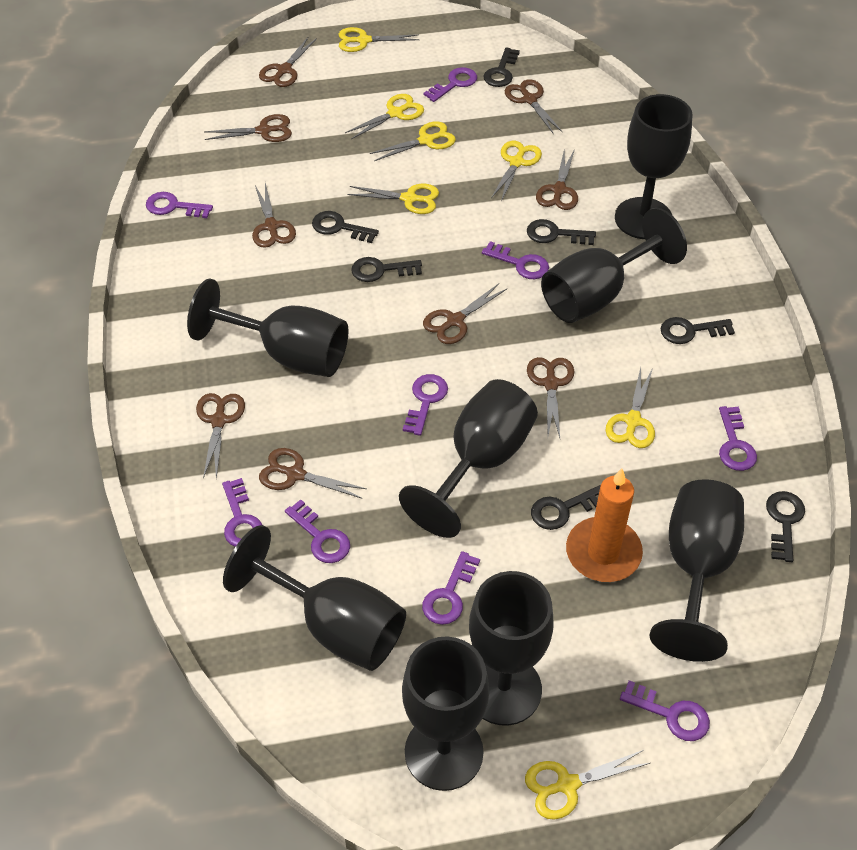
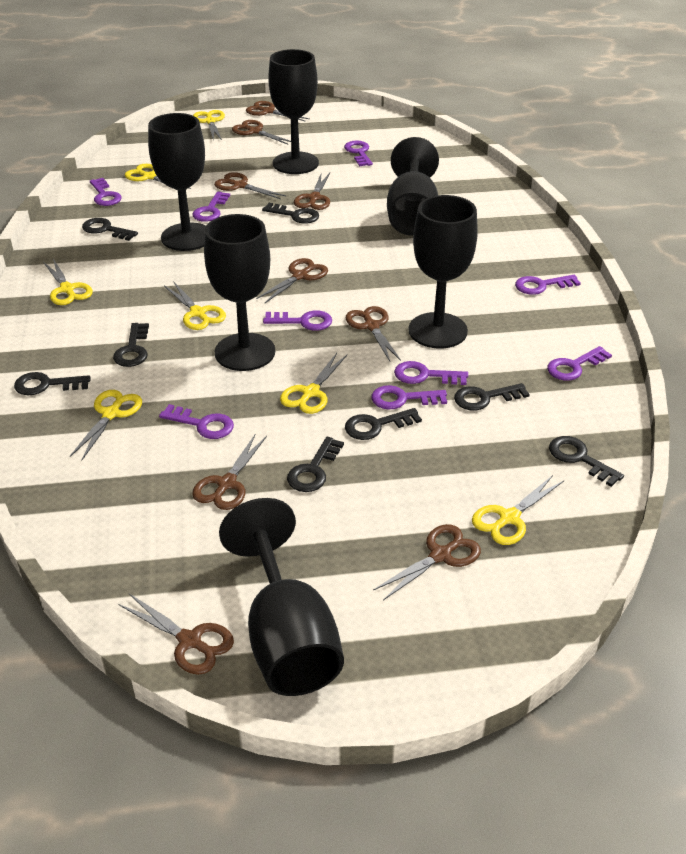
black goblet: [187,278,349,377] [223,525,406,671] [399,379,538,538] [402,637,489,791] [469,571,554,726] [541,208,687,323] [615,94,693,239] [650,479,744,662] = 8 -> [148,113,206,251] [204,214,275,371] [219,498,344,696] [268,49,319,174] [387,137,439,235] [408,195,478,349] = 6
black key: [312,211,379,243] [351,257,422,282] [483,47,520,87] [527,219,596,245] [531,485,601,530] [660,317,735,344] [766,491,805,562] = 7 -> [14,372,91,395] [82,218,138,241] [113,323,149,367] [262,203,319,224] [287,437,344,492] [345,408,422,440] [454,383,530,410] [549,436,624,487] = 8
orange candle: [566,468,643,582] = 1 -> none = 0

